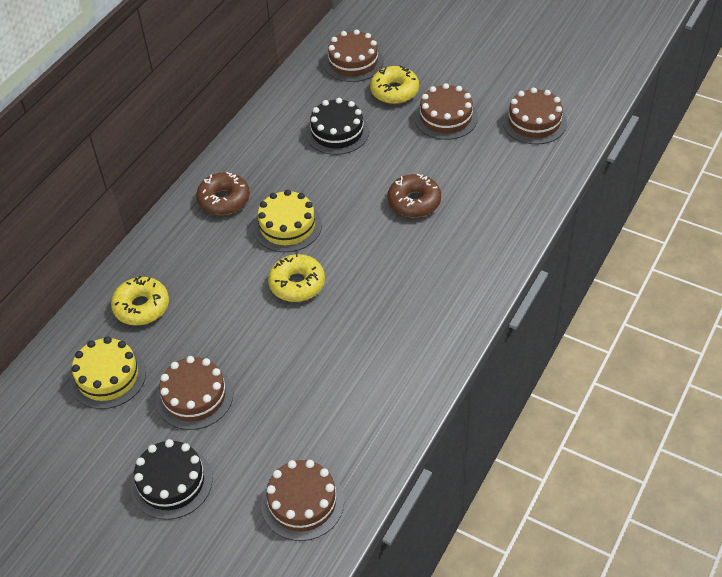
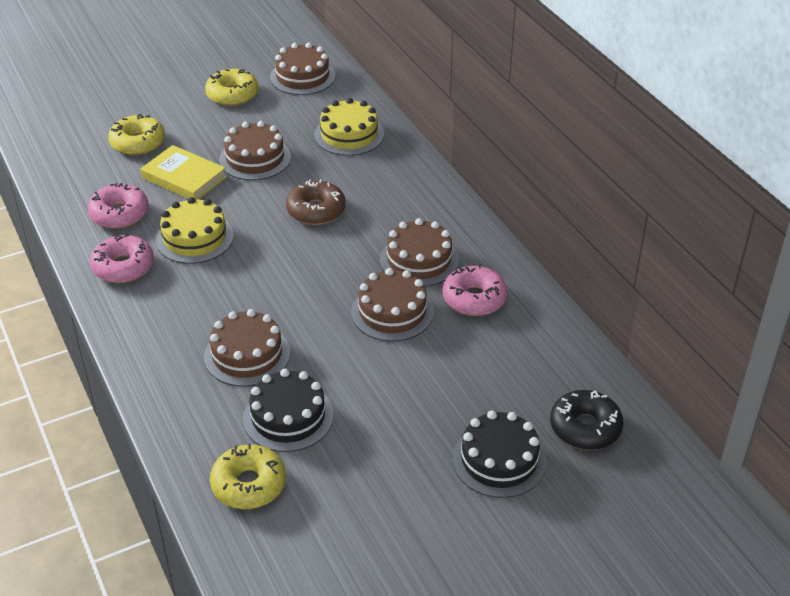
black donut: none = 0 -> [550,390,623,450] = 1
brown donut: [196,172,250,215] [388,174,441,218] = 2 -> [286,179,346,225] = 1
pink donut: none = 0 -> [87,183,149,229] [90,234,154,283] [442,264,508,316] = 3
yellow book: none = 0 -> [141,145,227,200] = 1

